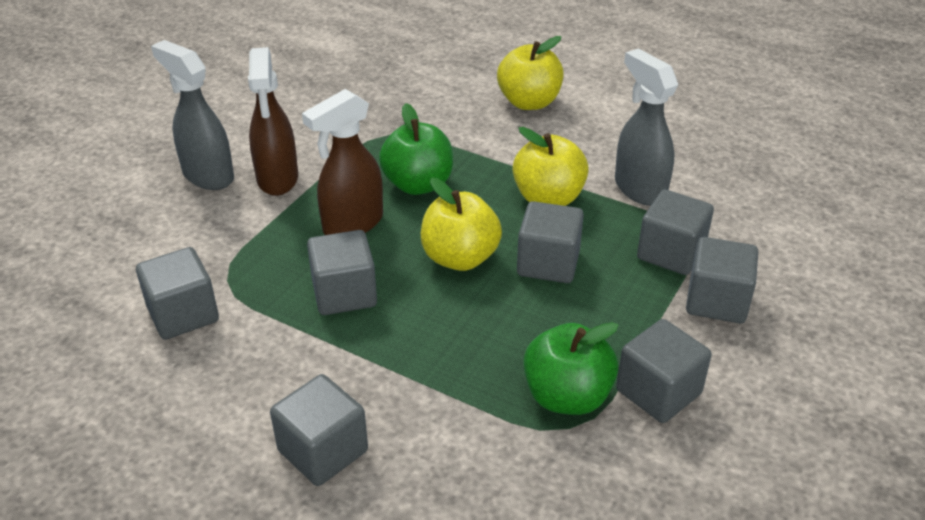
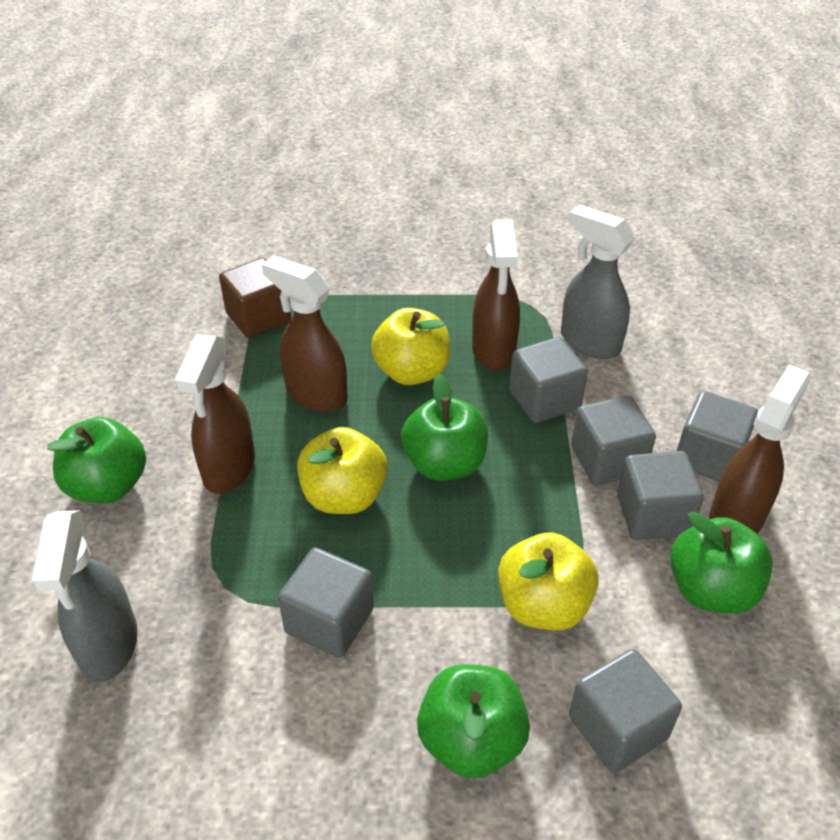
brown cube: none = 0 -> [219,258,291,338] = 1
brown spray bottle: [248,47,298,196] [302,89,383,235] = 2 -> [175,334,255,494] [262,255,348,412] [472,220,520,370] [709,365,811,534] = 4
green apple: [379,103,453,195] [523,322,619,415] = 2 -> [47,417,146,503] [401,374,488,481] [417,664,530,779] [670,511,773,614] = 4
grey cube: [136,247,219,340] [270,374,368,486] [307,230,377,315] [517,201,584,283] [616,319,712,423] [637,190,714,275] [686,237,758,323] = 7 -> [278,547,374,658] [509,337,588,423] [569,649,682,773] [571,396,656,485] [617,451,704,540] [677,391,758,481] = 6

